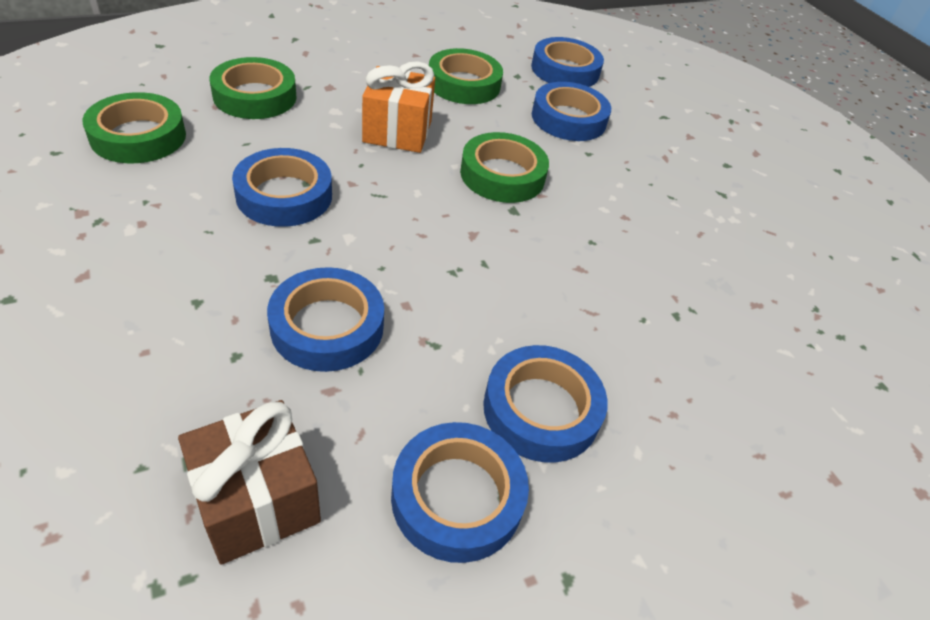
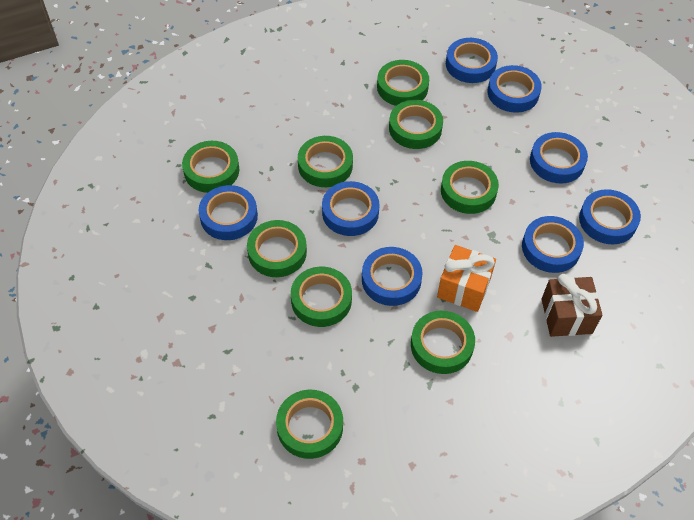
blue tape: [232,148,332,227] [267,267,384,372] [391,422,529,563] [483,345,608,463] [531,37,604,87] [532,82,611,141] = 6 -> [199,185,258,240] [322,181,380,236] [362,247,423,306] [446,38,498,83] [488,65,542,113] [522,216,584,273] [530,132,588,183] [579,189,641,244] = 8
green tape: [82,92,186,163] [210,57,297,119] [429,48,503,104] [460,132,549,203] = 4 -> [182,141,239,193] [247,220,307,277] [276,390,343,459] [291,267,352,327] [298,136,353,187] [377,60,429,106] [389,100,443,149] [411,311,475,374] [441,161,499,214] = 9

